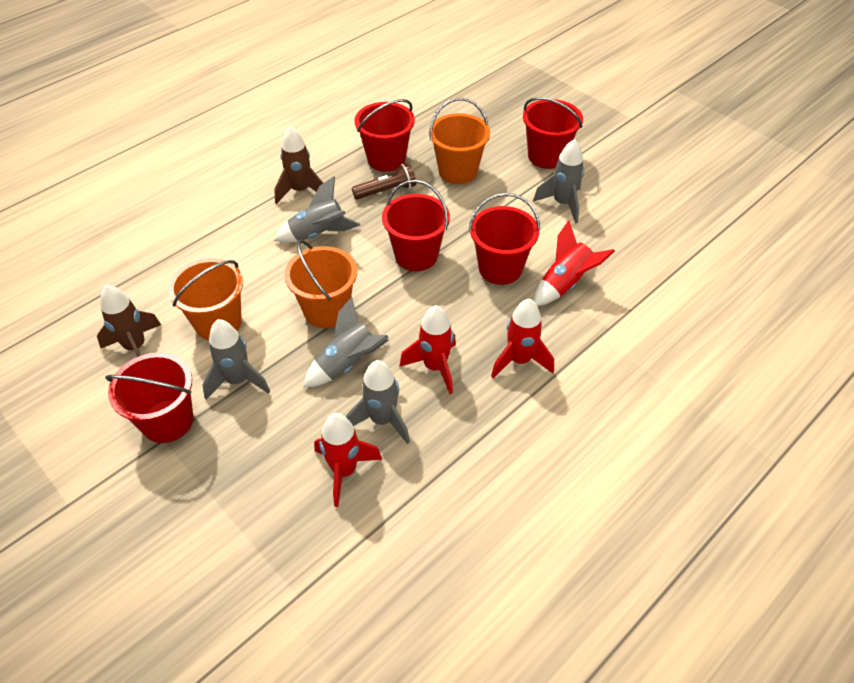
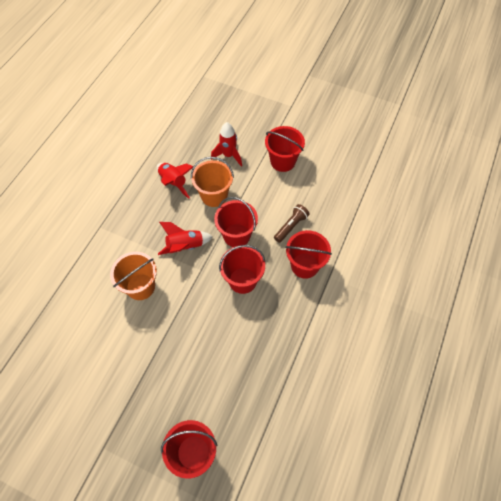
brown rocket: [97,285,161,357] [274,126,323,204] = 2 -> none = 0
grey rocket: [202,319,270,399] [274,176,360,243] [303,297,389,388] [346,360,410,444] [533,139,584,224] = 5 -> none = 0
orange bucket: [168,258,243,340] [284,239,357,328] [429,98,490,184] = 3 -> [110,252,157,300] [191,157,234,207] = 2
red rocket: [314,413,382,507] [399,305,456,394] [491,298,554,378] [534,220,615,306] = 4 -> [157,163,194,199] [158,222,213,255] [211,122,242,166] = 3

